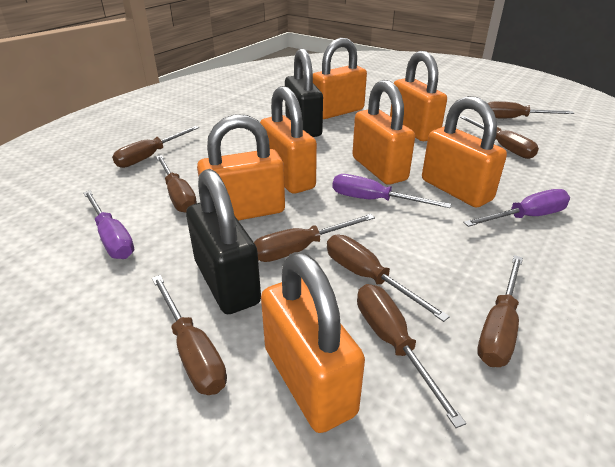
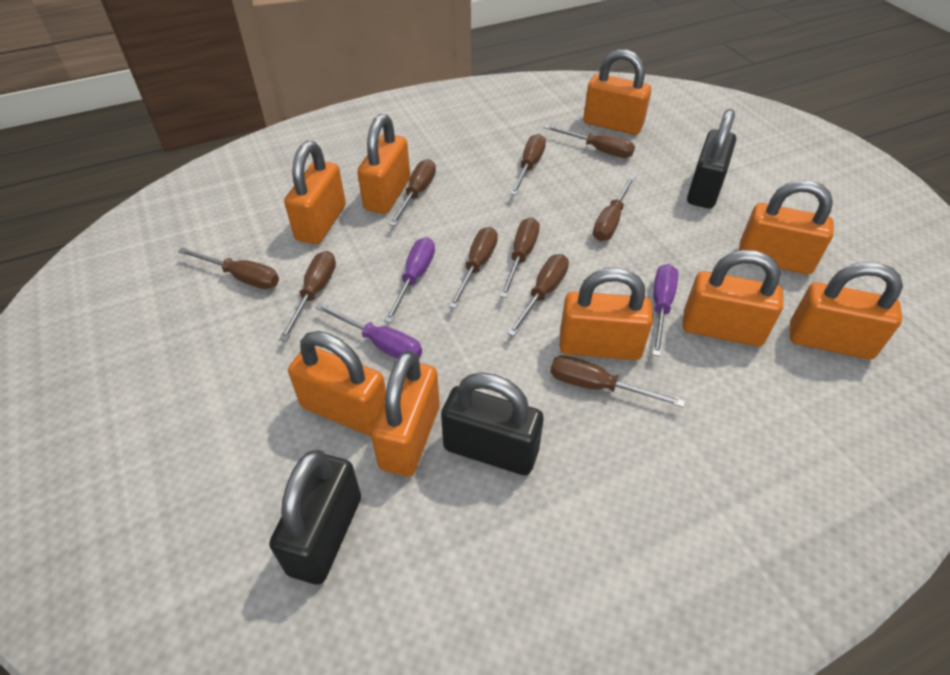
black padlock: [186,169,261,314] [285,48,323,137] = 2 -> [269,450,361,585] [441,373,543,475] [687,109,736,209] = 3
brown screwdriver: [112,126,199,168] [152,275,227,395] [156,155,197,213] [254,214,375,262] [327,235,450,322] [357,284,466,428] [460,116,539,159] [477,255,523,367] [488,101,574,118] = 9 -> [178,247,279,289] [279,251,336,341] [389,159,436,226] [449,227,498,309] [500,218,540,298] [507,254,569,336] [510,134,546,195] [544,125,635,158] [550,355,685,408] [593,175,635,241] = 10
orange padlock: [197,114,285,221] [260,86,317,194] [261,252,365,433] [313,38,367,119] [352,80,415,185] [390,51,447,141] [422,96,507,208] = 7 -> [284,141,346,244] [288,331,386,436] [357,114,410,214] [371,351,440,476] [559,268,653,360] [583,49,651,135] [682,250,783,346] [739,180,834,274] [790,262,903,359] = 9

